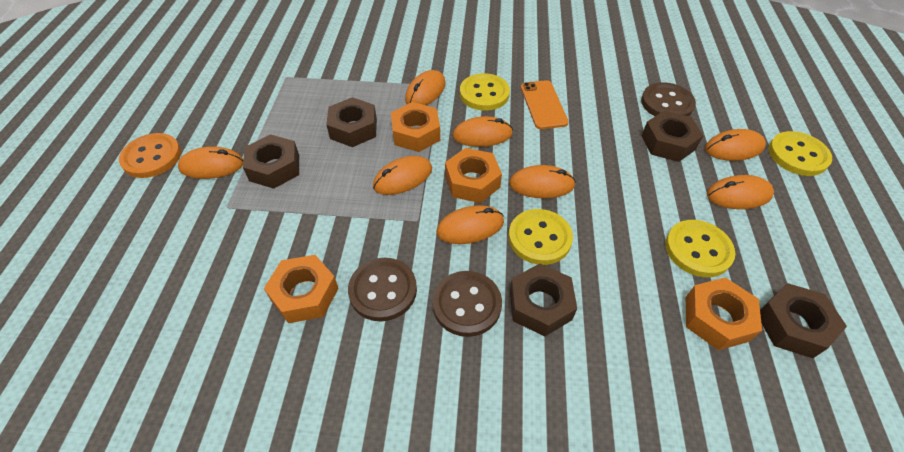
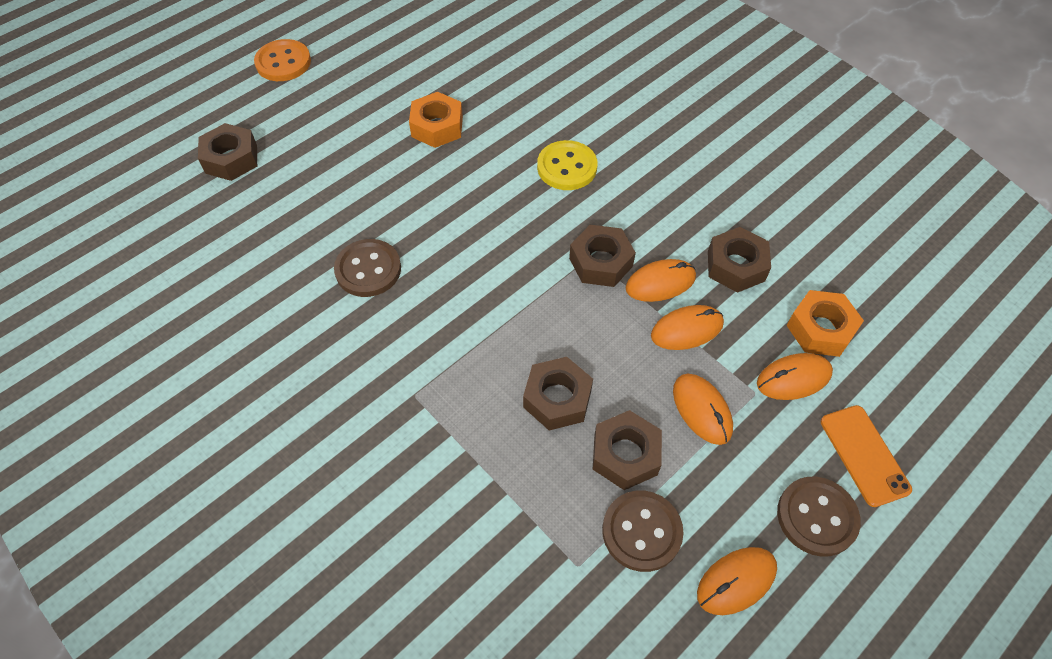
orange mouse: [178,146,243,179] [373,156,432,195] [405,70,446,105] [436,205,504,244] [453,116,513,147] [509,165,576,198] [705,129,766,161] [707,175,774,209] = 8 -> [625,259,696,302] [651,305,724,350] [673,374,733,445] [697,547,777,615] [757,353,833,400] = 5
orange nut: [264,255,339,323] [391,102,440,152] [445,148,502,203] [686,277,762,350] = 4 -> [409,92,463,148] [787,290,864,357] = 2
yellow button: [460,73,510,111] [509,209,573,265] [665,220,735,277] [769,131,832,176] = 4 -> [537,140,598,190] = 1

